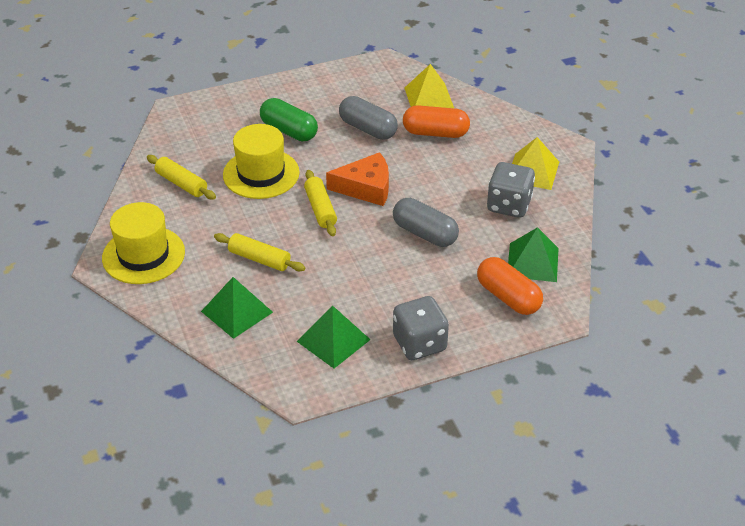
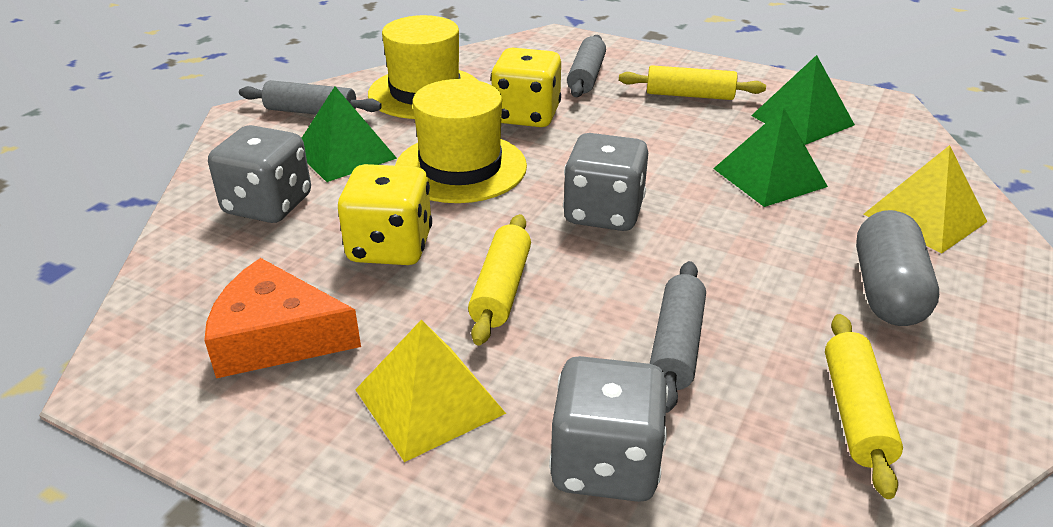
green capsule: [260,98,318,141] = 1 -> none = 0
grey capsule: [339,96,398,140] [393,198,459,247] = 2 -> [856,210,939,326] = 1
grey dice: [393,296,449,360] [487,162,535,218] = 2 -> [208,125,311,223] [549,356,668,502] [563,133,648,231] = 3
grey rolling pin: none = 0 -> [239,80,382,115] [567,35,606,97] [650,261,706,413] = 3
orange capsule: [403,105,470,138] [477,257,543,315] = 2 -> none = 0
yellow dice: none = 0 -> [338,164,432,265] [491,48,561,127] = 2

